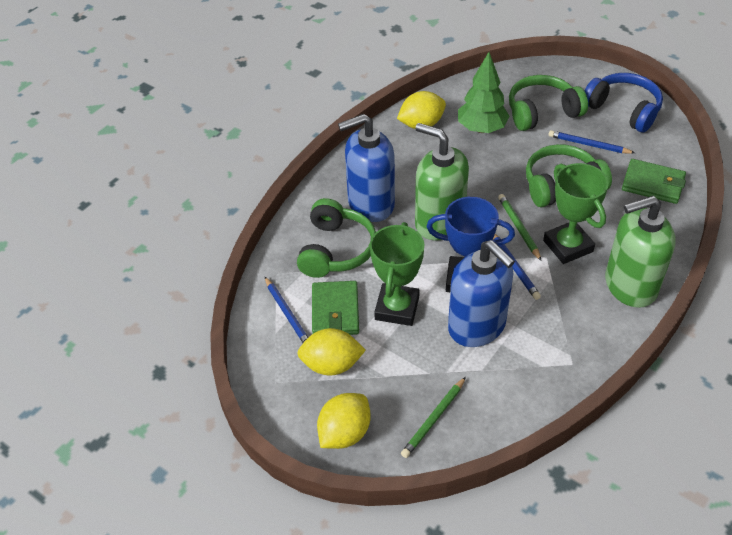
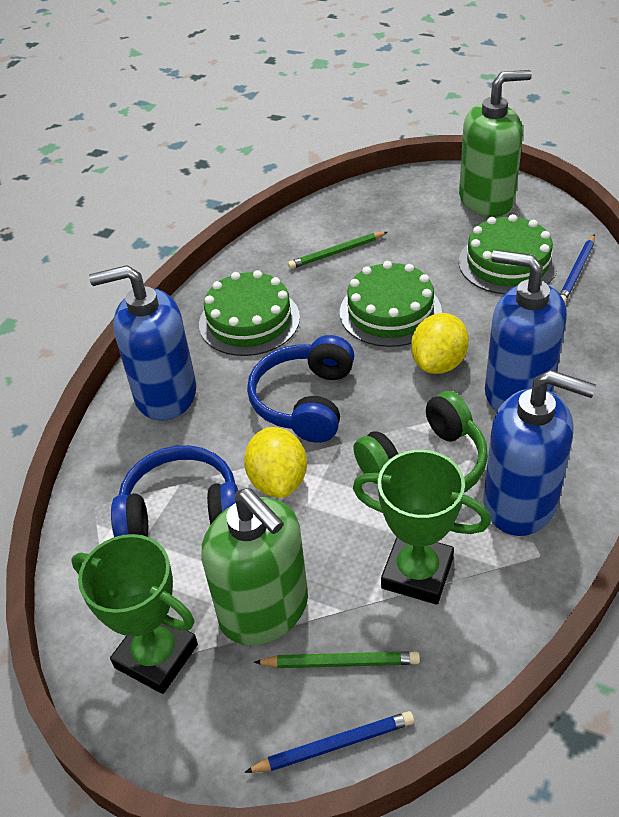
blue headphones: [584,73,663,133] = 1 -> [111,445,238,537] [247,335,354,443] = 2
blue pencil: [265,277,308,343] [493,234,541,300] [548,130,635,154] = 3 -> [245,711,414,773] [560,234,595,302] = 2
blue soap dispenser: [338,114,395,222] [448,240,515,347] = 2 -> [89,265,196,421] [483,370,596,536] [485,250,567,411] = 3
blue trophy: [427,197,515,292] = 1 -> none = 0
green cake: none = 0 -> [199,270,300,356] [340,261,442,347] [459,214,558,294] = 3
green headphones: [297,198,376,278] [509,75,588,131] [526,144,612,207] = 3 -> [353,391,488,493] = 1
green tree: [458,52,510,133] = 1 -> none = 0
green wallet: [312,281,359,335] [622,159,686,204] = 2 -> none = 0
yellow lemon: [297,328,366,376] [317,393,371,449] [397,91,446,129] = 3 -> [244,427,307,498] [411,313,469,374] = 2

